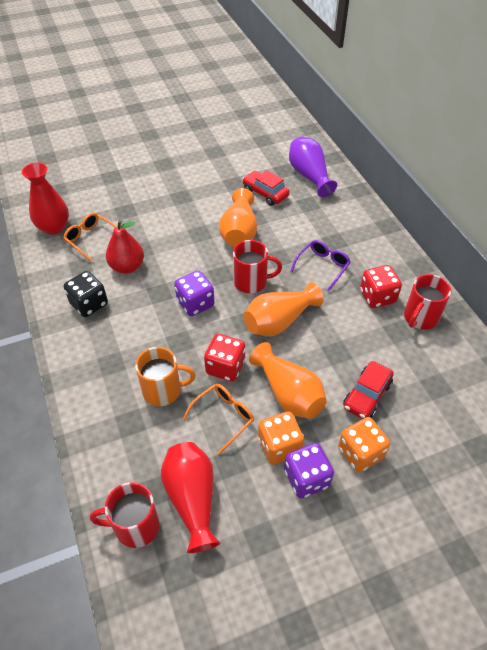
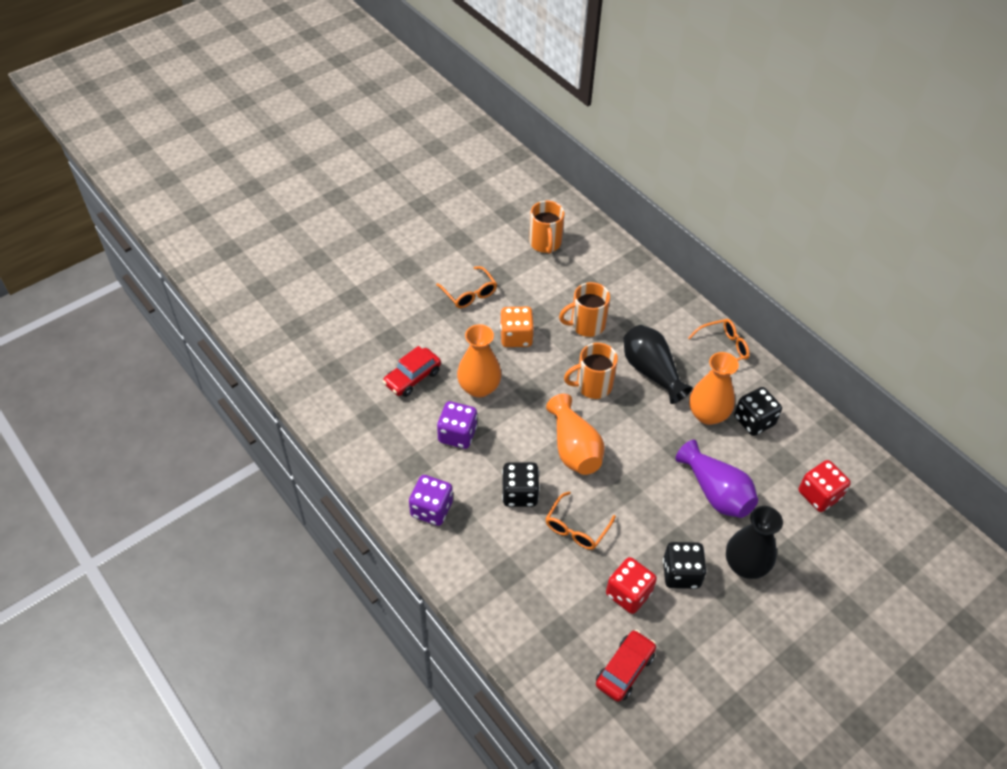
black dice: [64,271,108,317] = 1 -> [502,462,540,507] [663,542,707,589] [734,387,782,436] = 3
black vase: none = 0 -> [623,325,693,404] [726,506,783,579] = 2
orange dice: [258,411,304,465] [338,417,390,473] = 2 -> [500,307,534,347] = 1
orange glasses: [63,213,116,262] [182,384,254,455] = 2 -> [436,266,497,308] [545,491,616,550] [688,319,750,372] = 3
orange mug: [135,347,196,406] = 1 -> [529,201,564,254] [559,282,610,337] [564,343,618,399] = 3
purple glasses: [290,240,351,292] = 1 -> none = 0
red mug: [90,482,160,548] [233,240,282,293] [404,274,451,330] = 3 -> none = 0
red pear: [106,220,144,274] = 1 -> none = 0
red vase: [22,163,69,235] [161,442,221,553] = 2 -> none = 0

